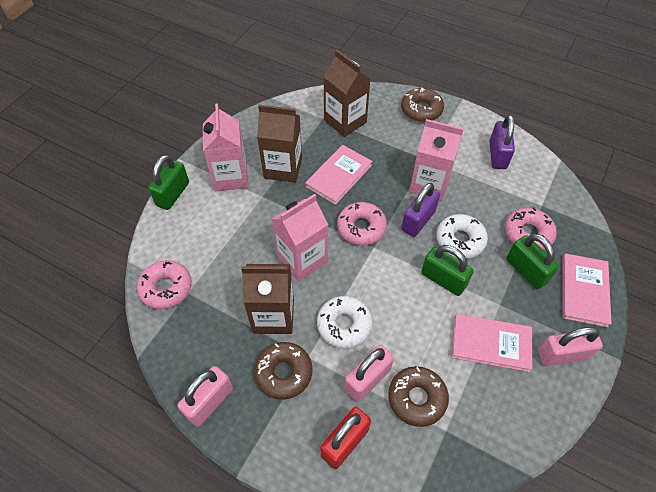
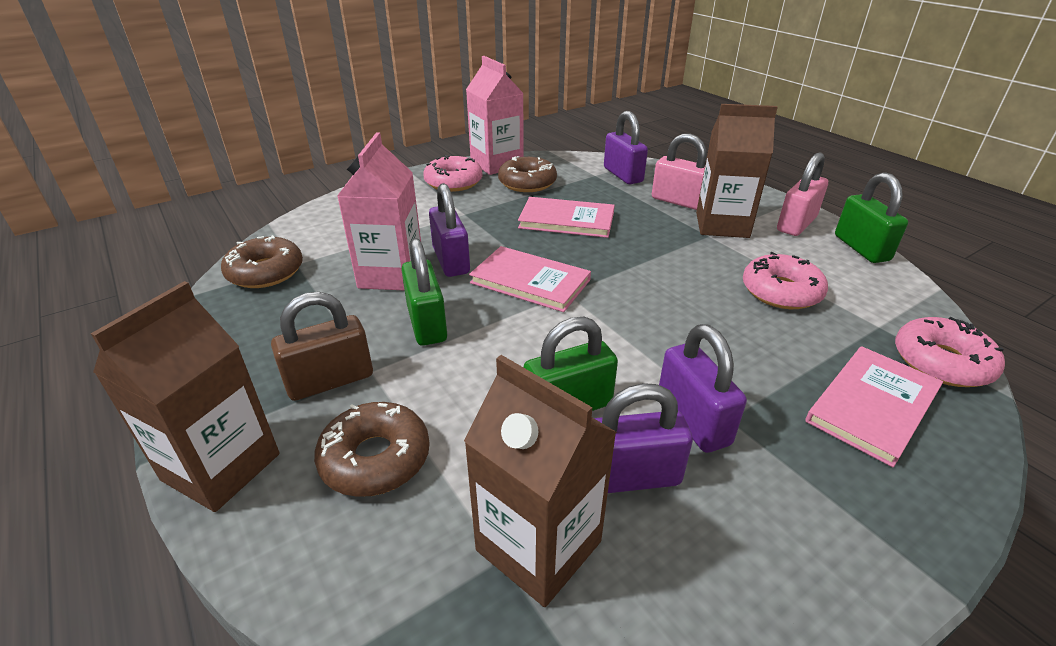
brown padlock: none = 0 -> [271,292,373,401] = 1
pink carton: [203,103,248,191] [272,194,328,281] [409,119,464,201] = 3 -> [337,132,421,291] [466,56,524,175] = 2
pink padlock: [178,366,233,427] [345,345,394,402] [538,327,603,366] = 3 -> [652,134,706,210] [777,152,828,236] = 2
purple padlock: [401,183,440,237] [489,115,515,169] = 2 -> [429,183,470,277] [594,383,693,493] [604,111,648,184] [659,324,747,453] = 4
red padlock: [320,407,371,469] = 1 -> none = 0
white donut: [317,296,372,348] [436,214,488,259] = 2 -> none = 0

